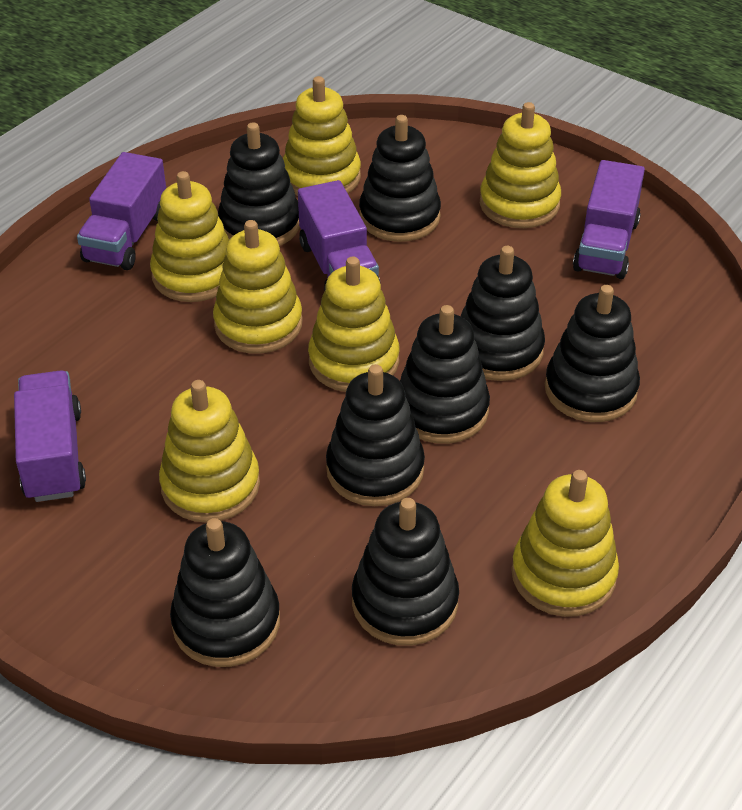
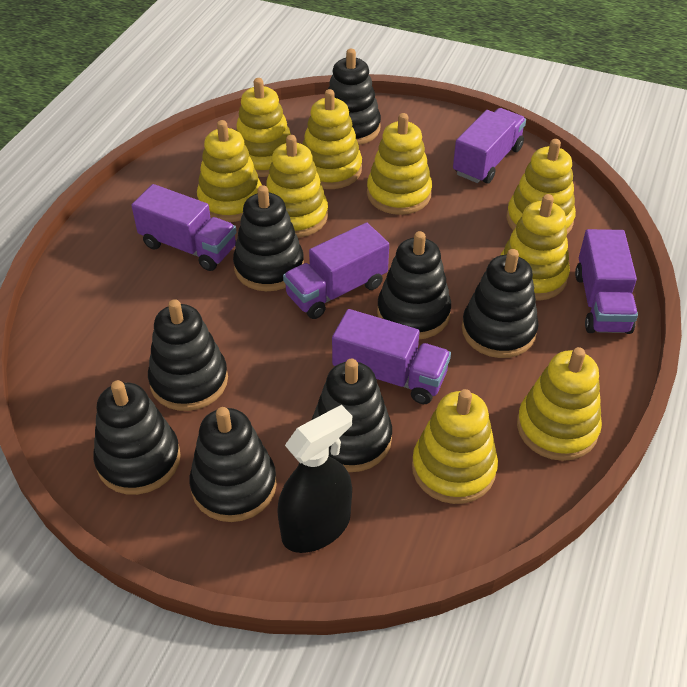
black spray bottle: none = 0 -> [277,405,352,553] = 1
purple truck: [14,370,86,502] [77,152,166,270] [298,180,380,291] [573,160,645,279] = 4 -> [131,184,236,271] [283,223,389,319] [332,309,451,404] [453,108,526,183] [575,229,638,334] = 5
yellow stacking toy: [150,171,229,302] [159,380,260,523] [213,220,303,354] [283,76,361,196] [308,257,399,392] [480,102,561,228] [511,470,619,617] = 7 -> [197,120,262,222] [236,78,291,177] [266,135,328,238] [302,89,362,189] [367,113,432,215] [412,389,498,504] [500,194,570,301] [507,139,576,234] [517,347,602,461] = 9

